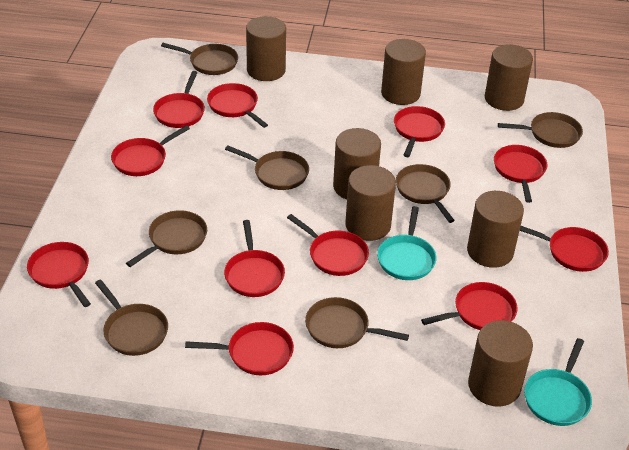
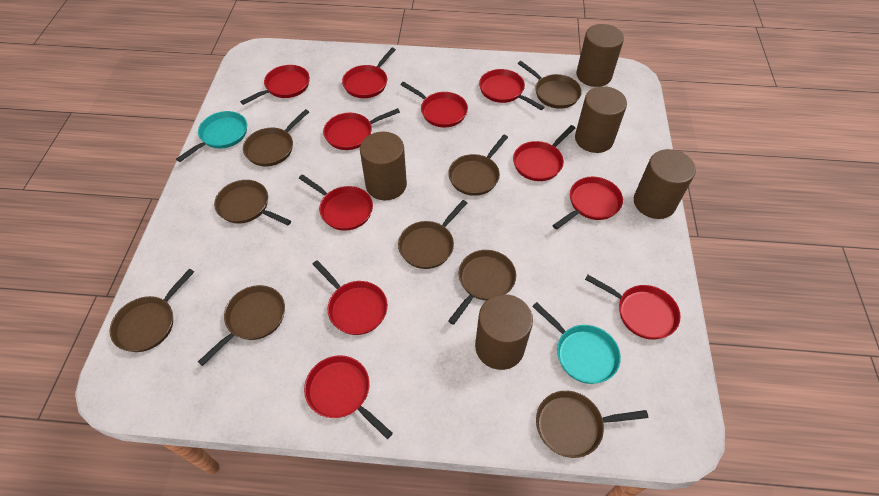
brown cylinder: [246,16,286,81] [333,128,381,200] [345,165,396,241] [381,39,426,105] [467,191,524,268] [468,320,533,407] [485,44,533,111] = 7 -> [360,132,407,200] [475,294,533,370] [575,86,627,153] [576,24,624,87] [634,149,696,219] = 5
brown pan: [95,279,168,356] [126,210,207,267] [161,43,238,75] [225,145,309,190] [305,297,409,348] [396,164,455,223] [498,112,583,148] = 7 -> [110,268,194,352] [198,285,285,366] [214,180,291,226] [243,109,309,166] [398,200,467,269] [448,135,508,196] [448,250,516,325] [517,61,582,109] [536,391,648,458] = 9

